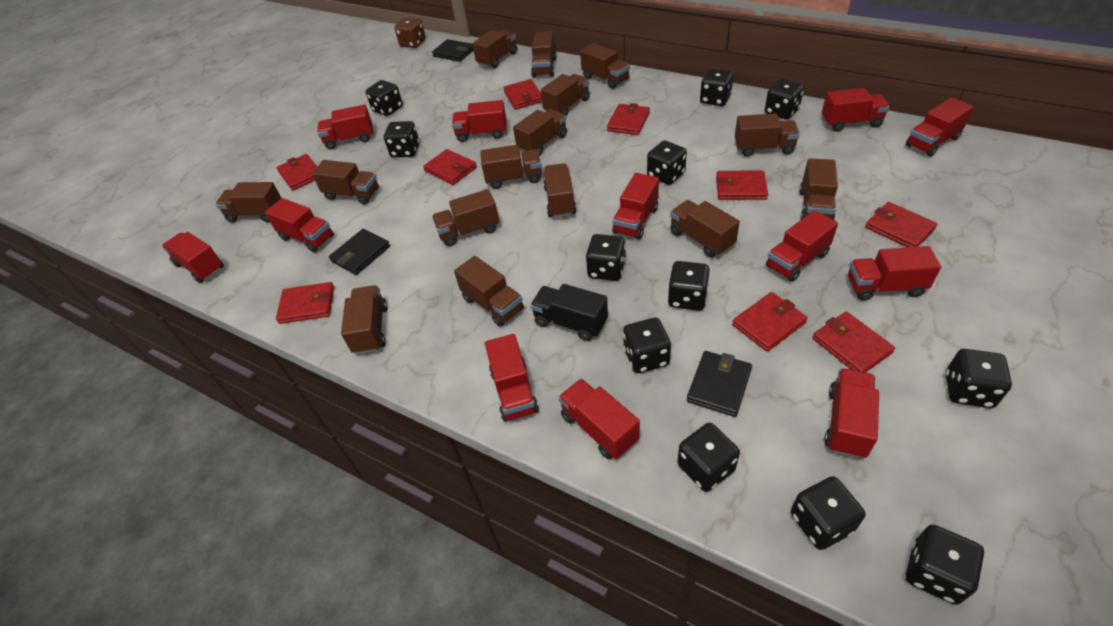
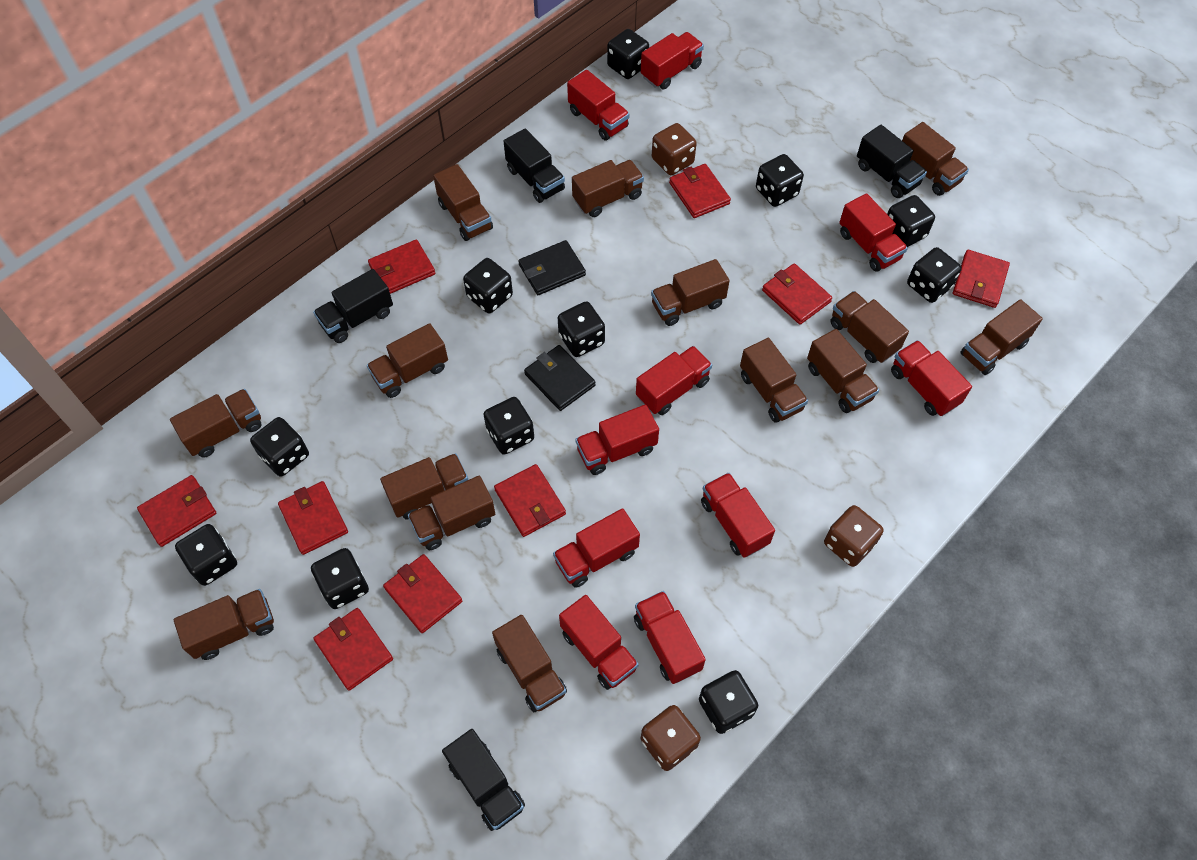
black dice: [366,80,403,116] [384,121,420,157] [586,234,626,281] [623,318,671,373] [647,140,687,185] [668,261,710,311] [677,423,740,492] [700,68,734,106] [765,79,804,120] [791,476,866,550] [906,525,984,605] [946,349,1012,408] = 12 -> [175,524,237,586] [250,417,309,477] [311,548,369,609] [463,258,513,314] [483,397,534,455] [558,301,605,357] [607,29,649,79] [699,670,758,734] [756,154,804,207] [887,195,935,247] [907,247,962,303] = 11
black truck: [530,284,608,341] = 1 -> [313,269,393,343] [442,729,525,831] [503,128,565,203] [857,125,927,198] = 4
black wallet: [329,229,390,275] [432,39,473,62] [687,351,752,417] = 3 -> [518,240,586,295] [524,345,595,411] = 2
brown dice: [394,18,426,48] = 1 -> [641,705,701,771] [652,123,697,175] [824,505,884,567] = 3
brown truck: [216,182,281,223] [312,160,379,204] [341,285,388,354] [432,189,499,246] [454,256,524,326] [472,30,517,68] [480,145,542,189] [513,109,567,156] [531,31,557,78] [541,74,590,116] [543,163,577,218] [580,43,630,89] [670,200,740,257] [735,113,800,157] [799,158,838,220] = 15 -> [170,389,262,458] [174,589,274,660] [367,323,448,398] [380,453,469,520] [408,476,495,550] [433,164,493,241] [492,615,567,712] [572,160,644,217] [651,259,730,326] [740,338,808,423] [807,329,879,413] [830,291,909,363] [902,122,969,196] [960,299,1043,375] = 14
red truck: [162,232,224,283] [265,198,334,252] [317,105,373,149] [452,100,507,142] [485,334,539,422] [558,379,640,459] [612,173,659,240] [766,210,838,282] [822,88,890,132] [824,368,879,459] [848,246,941,301] [906,97,974,157] = 12 -> [553,508,640,588] [559,595,639,690] [567,70,630,140] [576,404,659,475] [634,591,706,684] [636,346,712,415] [641,32,704,90] [701,473,775,558] [839,193,908,272] [891,340,972,416] = 10

